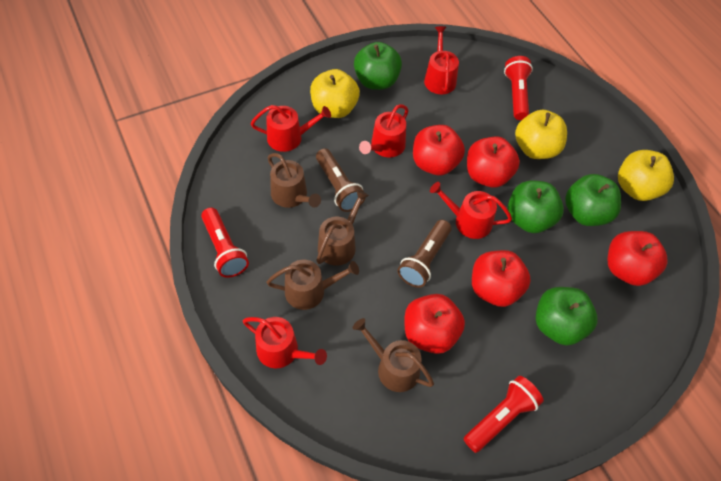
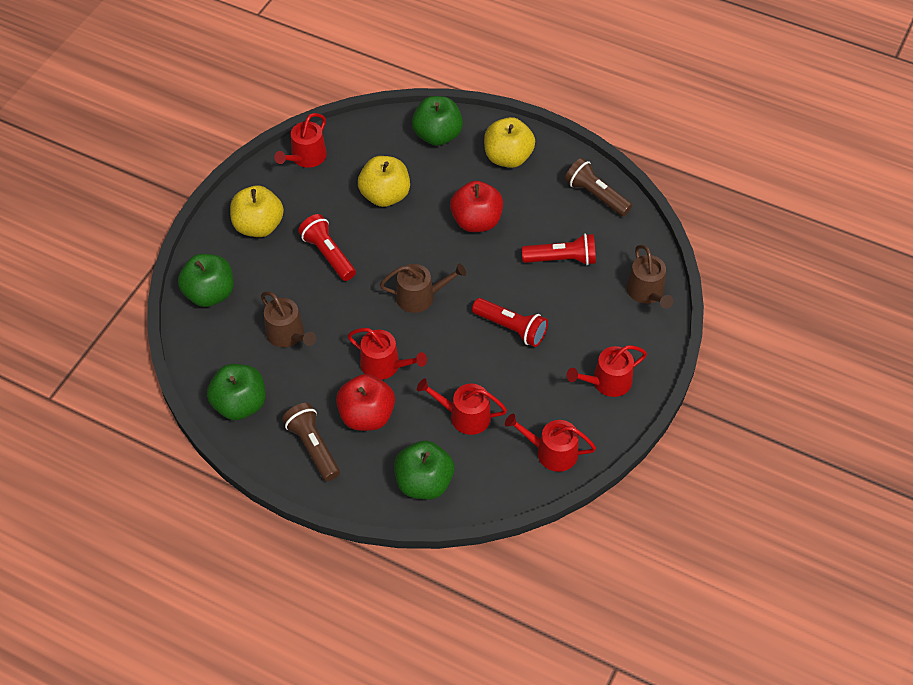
brown watering can: [267,260,359,310] [268,153,321,208] [316,190,369,266] [353,318,434,392] = 4 -> [261,291,316,347] [380,263,466,313] [627,245,673,309] = 3
red apple: [404,294,465,354] [413,125,465,175] [467,136,520,188] [472,250,531,307] [608,231,668,286] = 5 -> [336,374,395,431] [450,181,503,232] = 2

